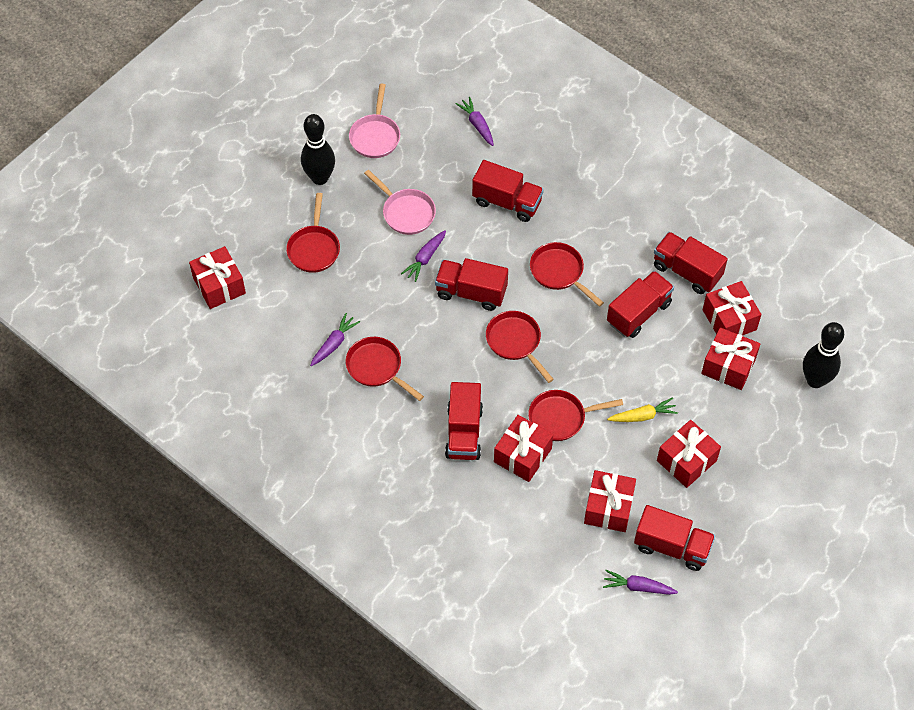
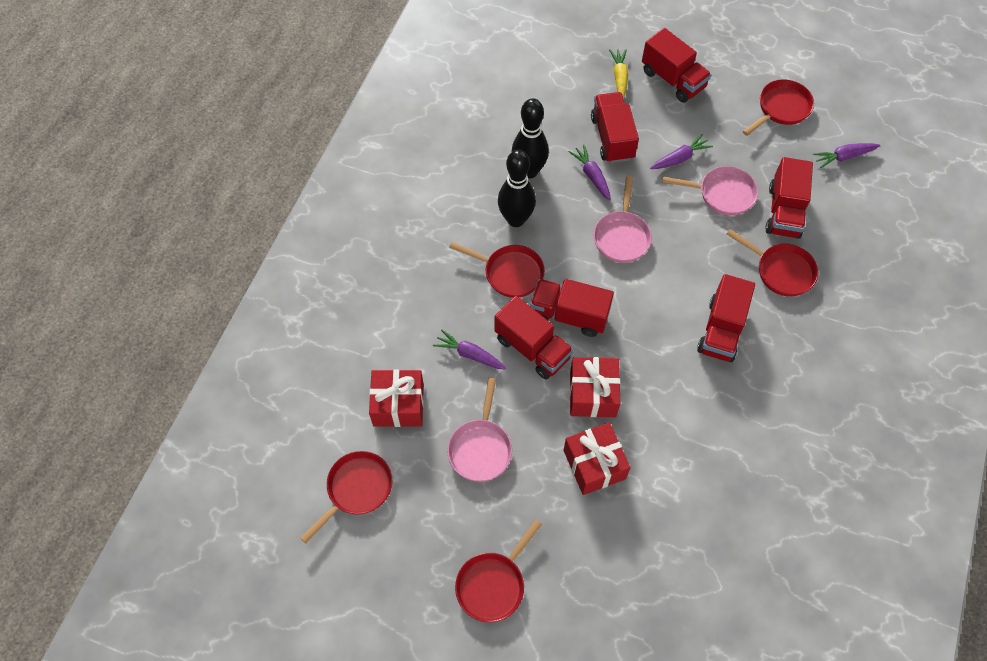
pink pan: [349,84,400,158] [364,170,436,235] = 2 -> [447,378,512,482] [594,176,652,263] [662,166,758,216] = 3
red gift: [189,246,246,309] [494,415,553,482] [584,470,636,532] [657,420,721,488] [701,327,760,390] [703,281,762,336] = 6 -> [369,370,424,427] [564,422,631,495] [570,357,620,417] = 3

